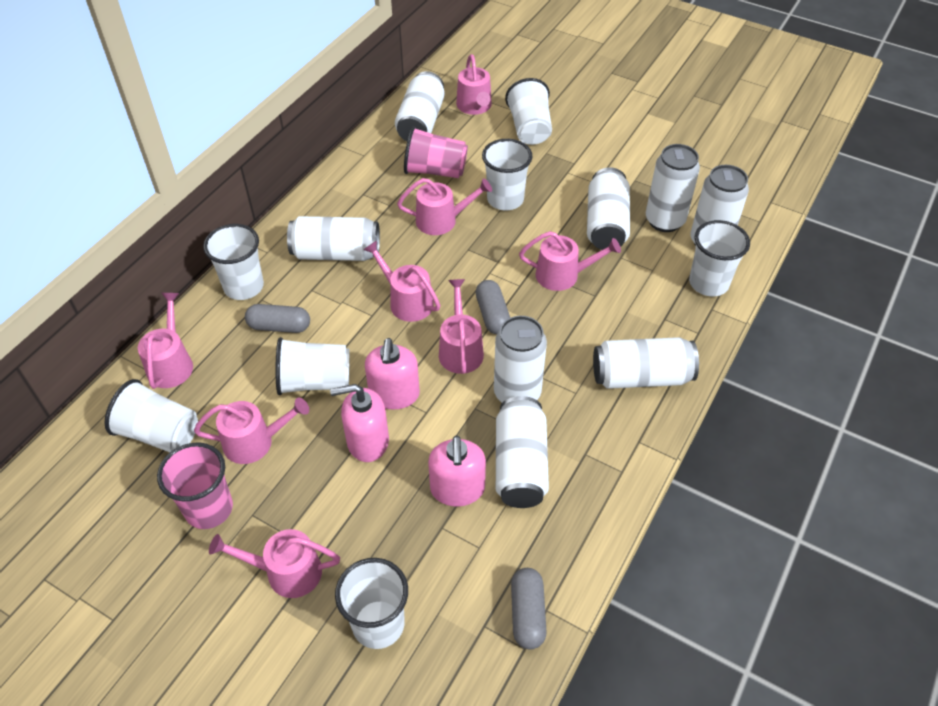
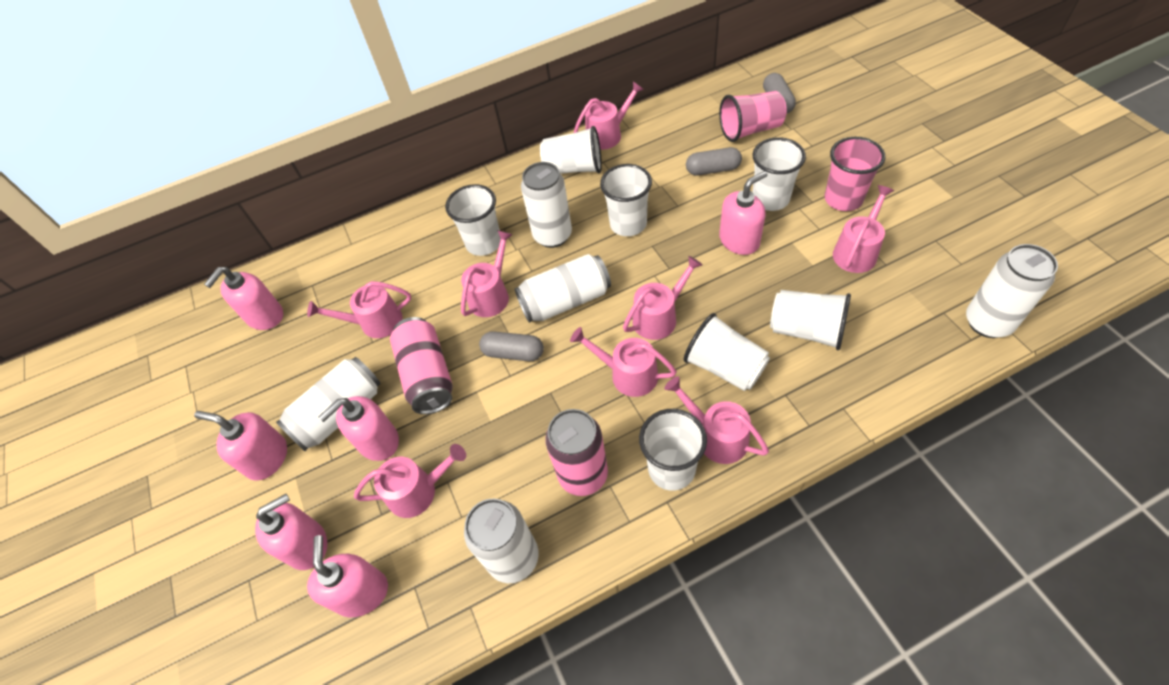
pink can: none = 0 -> [390,317,453,414] [545,409,608,496] = 2
pink soap dispenser: [330,384,389,462] [365,338,420,409] [428,436,486,507] = 3 -> [194,411,287,481] [204,267,283,330] [255,494,327,570] [307,535,388,617] [319,396,399,461] [719,171,767,255] = 6
white can: [287,216,380,261] [395,71,445,141] [494,316,547,403] [496,396,549,508] [587,167,630,250] [593,337,699,389] [646,144,700,232] [690,165,749,246] = 8 -> [276,357,381,451] [464,499,539,583] [514,254,611,323] [521,162,572,248] [966,244,1058,338] = 5

